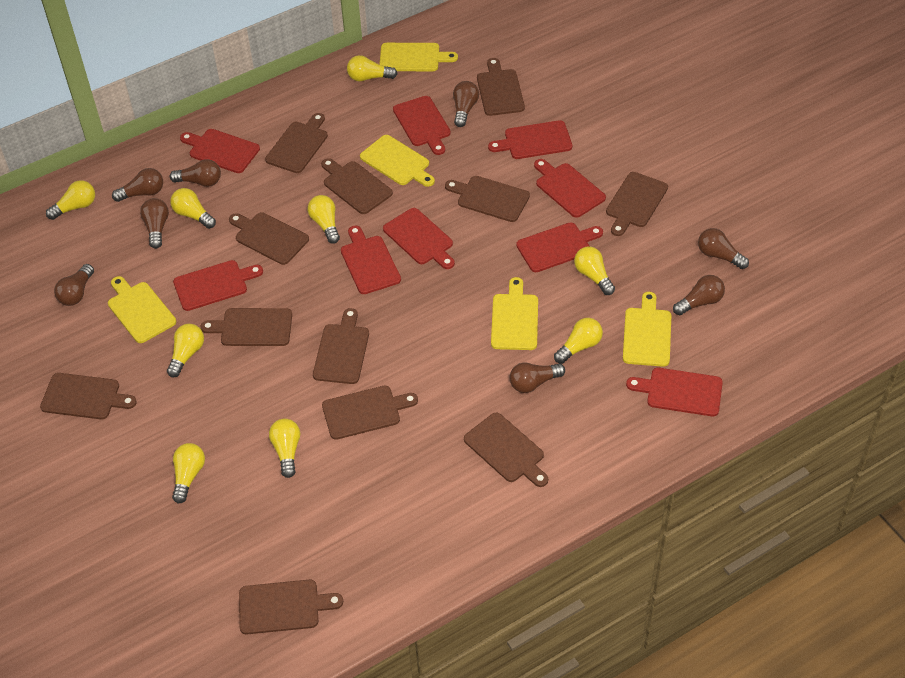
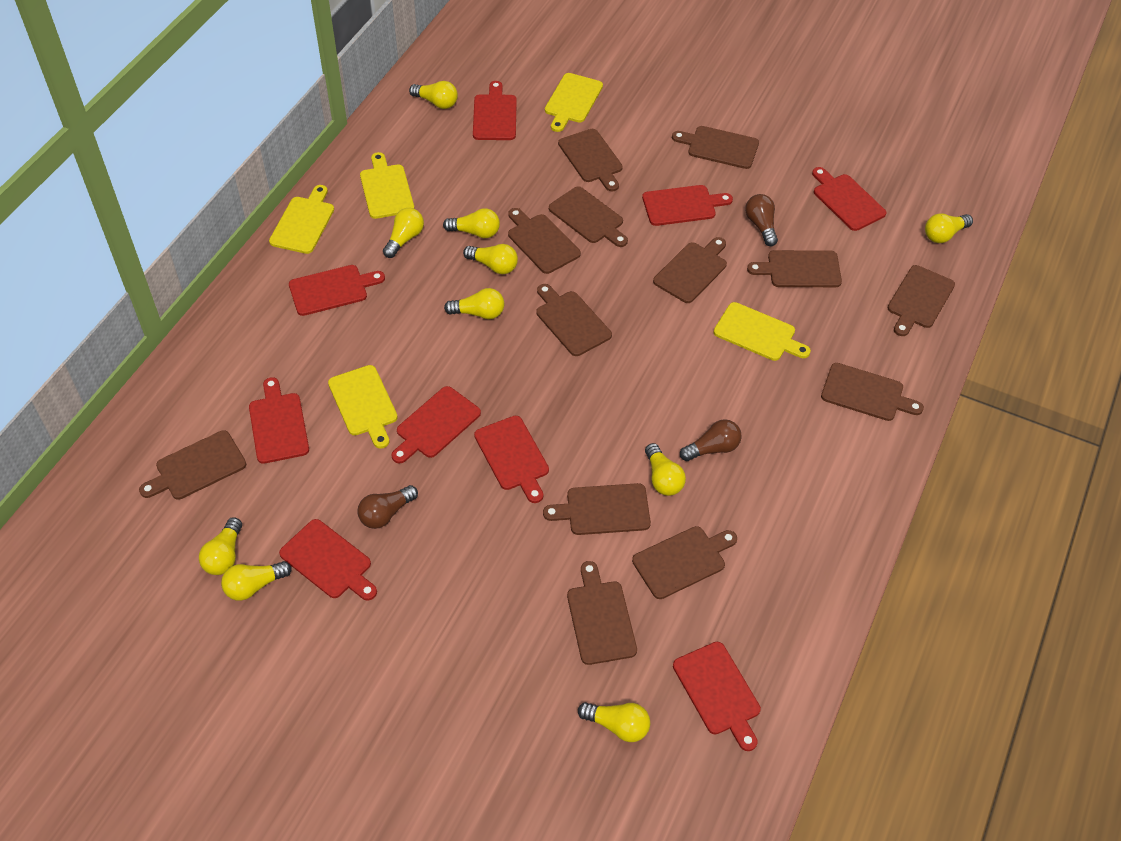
brown cutting board: [40,373,137,419] [201,308,292,346] [229,212,309,265] [239,580,343,634] [265,113,328,173] [313,308,369,384] [321,158,393,214] [322,386,418,440] [445,176,530,222] [464,412,548,487] [477,58,525,116] [606,172,668,236] = 12 -> [139,430,246,500] [508,208,581,274] [536,284,612,356] [543,483,651,535] [549,186,628,247] [558,129,623,191] [567,561,637,665] [632,526,737,599] [653,237,727,303] [672,126,759,169] [747,250,842,287] [821,363,924,421] [888,265,955,336] = 13
brown light bulb: [54,264,94,306] [112,168,163,202] [140,198,169,249] [170,159,221,187] [453,81,479,127] [510,362,565,393] [673,275,725,315] [698,228,749,269] = 8 -> [357,485,418,529] [680,419,742,461] [745,194,778,246] = 3
yellow light bulb: [46,180,95,220] [167,324,204,377] [170,188,216,229] [172,443,205,503] [269,419,300,478] [308,195,340,244] [347,55,397,81] [554,318,603,364] [574,247,615,295] = 9 -> [199,517,242,575] [221,561,292,601] [383,208,424,258] [409,81,458,109] [443,208,500,238] [444,288,504,319] [463,244,518,274] [578,702,650,742] [645,443,686,496] [925,213,973,243] = 10

